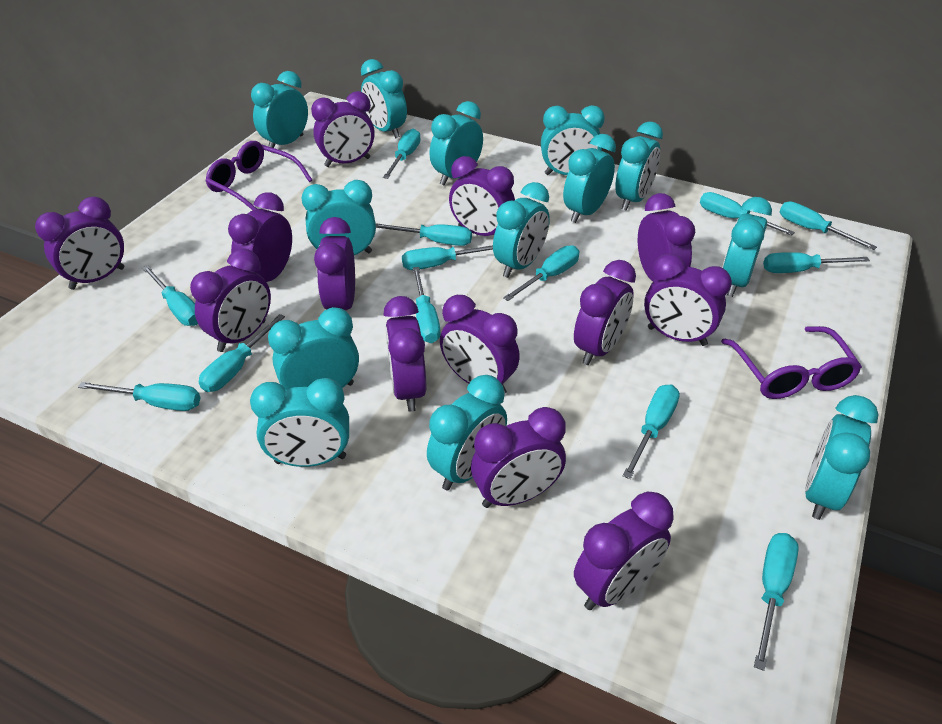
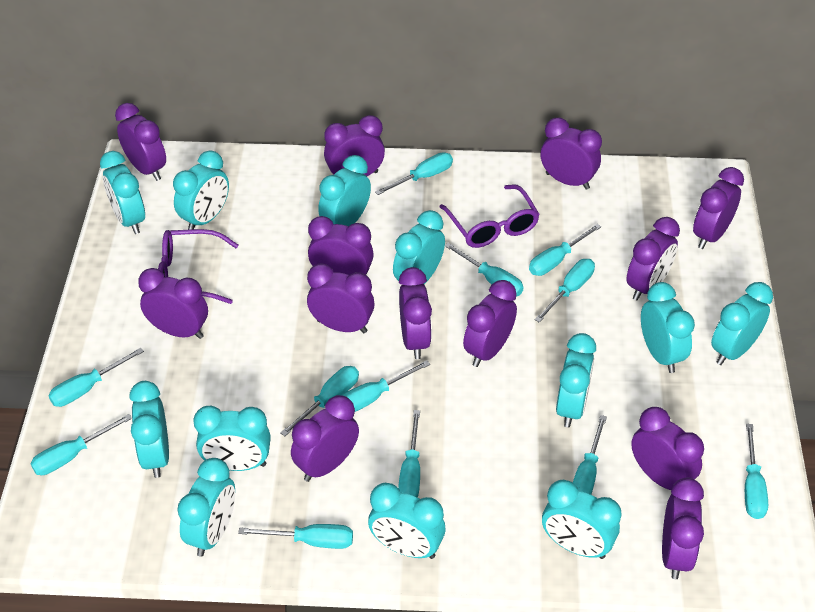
turquoise clock: [250,378,349,467] [251,71,308,148] [268,307,359,389] [302,180,376,255] [361,59,407,138] [427,375,507,491] [430,101,483,186] [493,182,550,278] [541,105,605,175] [563,134,616,223] [615,122,663,211] [722,197,772,297] [805,395,879,520] = 13 -> [100,151,145,234] [129,381,169,478] [173,151,229,230] [177,458,235,557] [194,406,271,471] [318,155,371,226] [368,483,445,559] [393,210,445,284] [542,480,622,559] [556,333,596,427] [641,282,695,373] [711,282,773,365] = 12
turquoise screwdriver: [78,382,200,411] [142,266,198,326] [199,314,285,392] [376,223,472,246] [383,129,420,179] [402,245,493,270] [413,267,440,343] [503,245,579,301] [623,384,680,479] [700,192,795,235] [754,533,799,671] [763,252,870,273] [780,201,877,250] = 13 -> [30,414,132,475] [48,347,144,407] [238,524,353,549] [280,366,359,436] [342,360,430,412] [375,152,453,195] [398,410,420,498] [445,243,524,296] [529,224,601,276] [534,259,595,323] [573,415,607,495] [745,424,768,519] = 12

